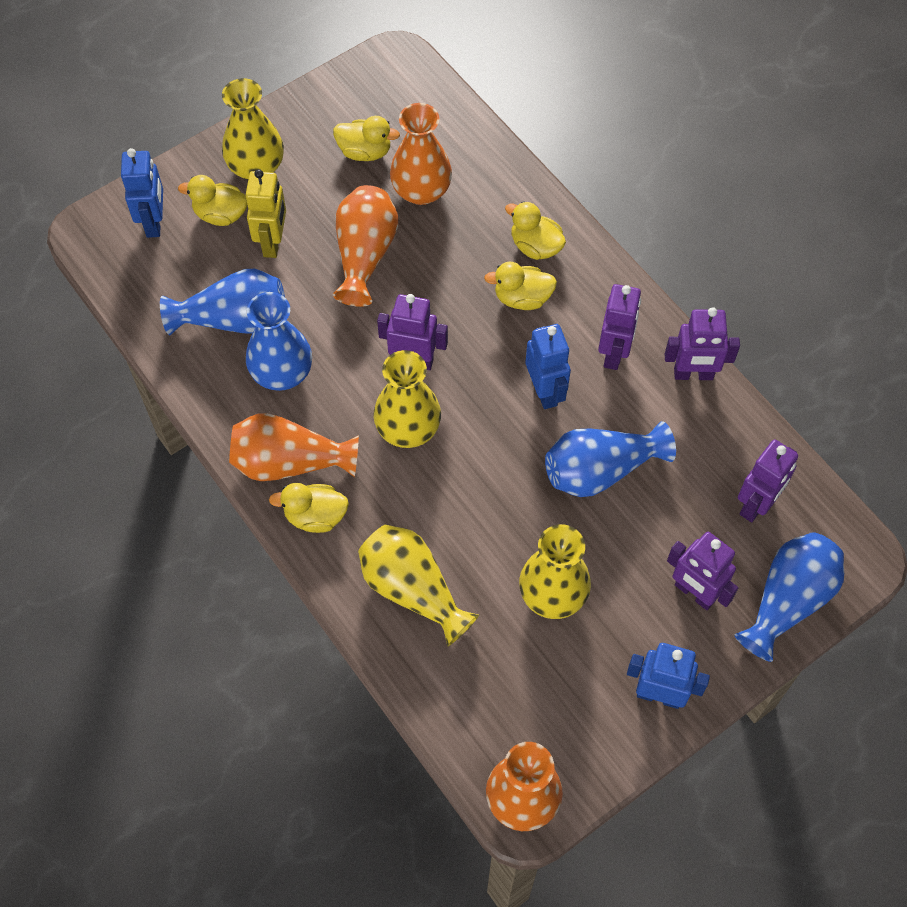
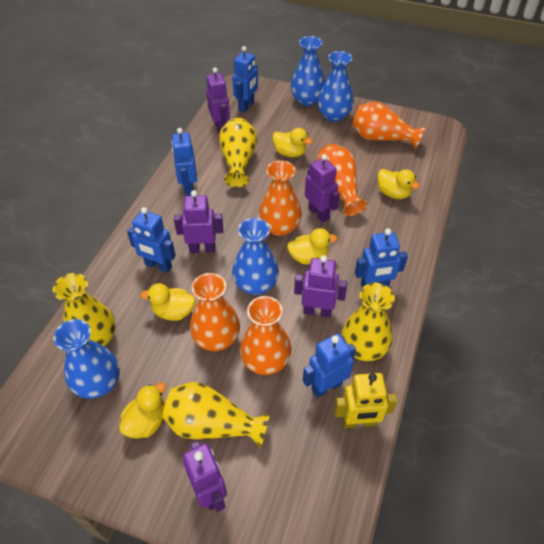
blue robot: [121,148,163,238] [525,324,571,409] [627,643,710,709] = 3 -> [127,207,176,273] [171,128,197,196] [232,46,258,112] [303,333,356,398] [355,228,408,288] = 5
orange vase: [229,413,359,481] [333,185,398,307] [390,103,452,205] [486,742,563,831] = 4 -> [190,273,240,351] [240,296,291,375] [259,160,302,236] [317,144,367,216] [352,102,425,149] = 5

